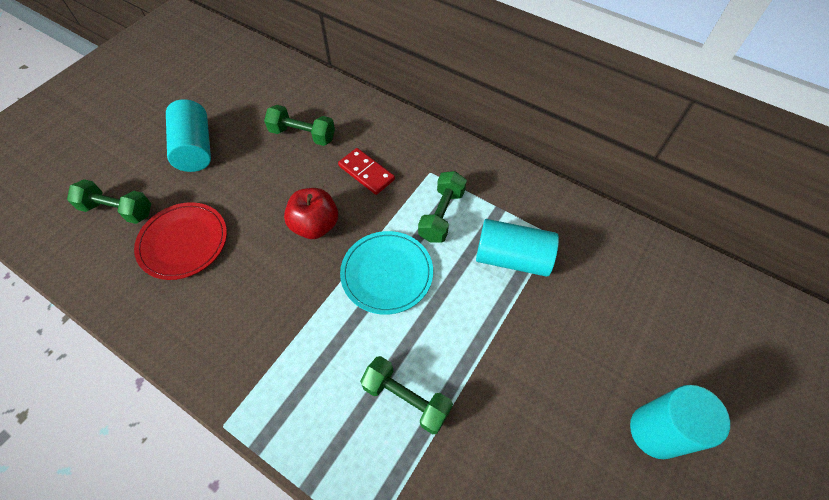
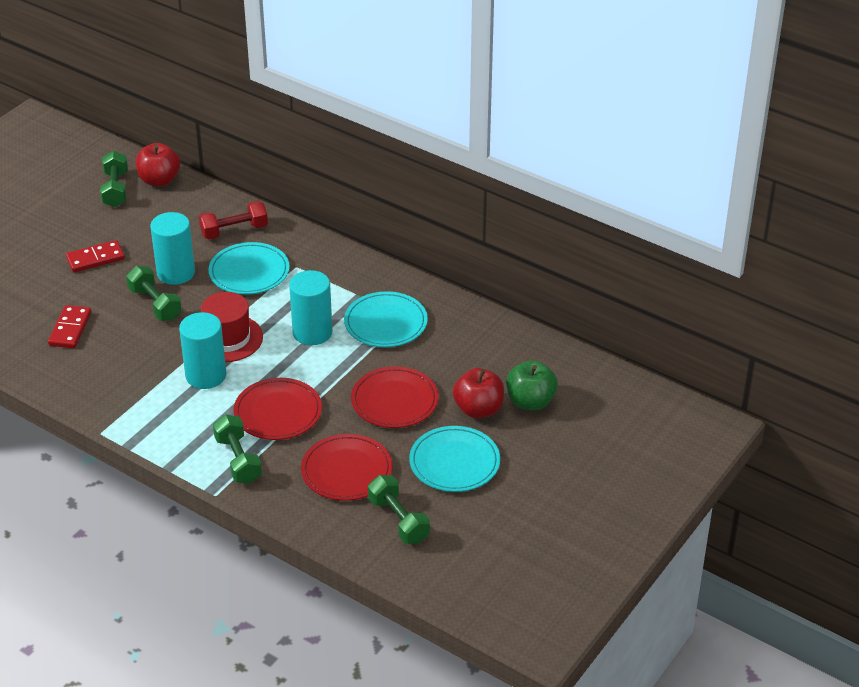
green apple: none = 0 -> [506,360,558,410] = 1
red apple: [284,188,338,239] = 1 -> [136,143,180,186] [453,368,504,418] = 2
red domino: [338,148,395,195] = 1 -> [48,305,92,348] [66,240,125,272] = 2
red dumbbell: none = 0 -> [199,201,268,239] = 1
red hat: none = 0 -> [201,292,263,362] = 1
red plate: [134,202,227,280] = 1 -> [233,378,322,440] [301,434,392,501] [351,367,439,428] = 3
turquoise plate: [340,231,433,315] = 1 -> [208,242,290,294] [344,291,428,347] [409,426,500,492] = 3

